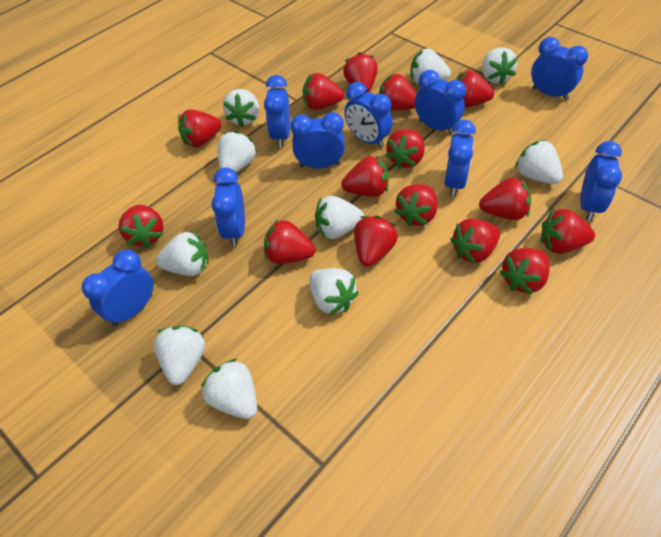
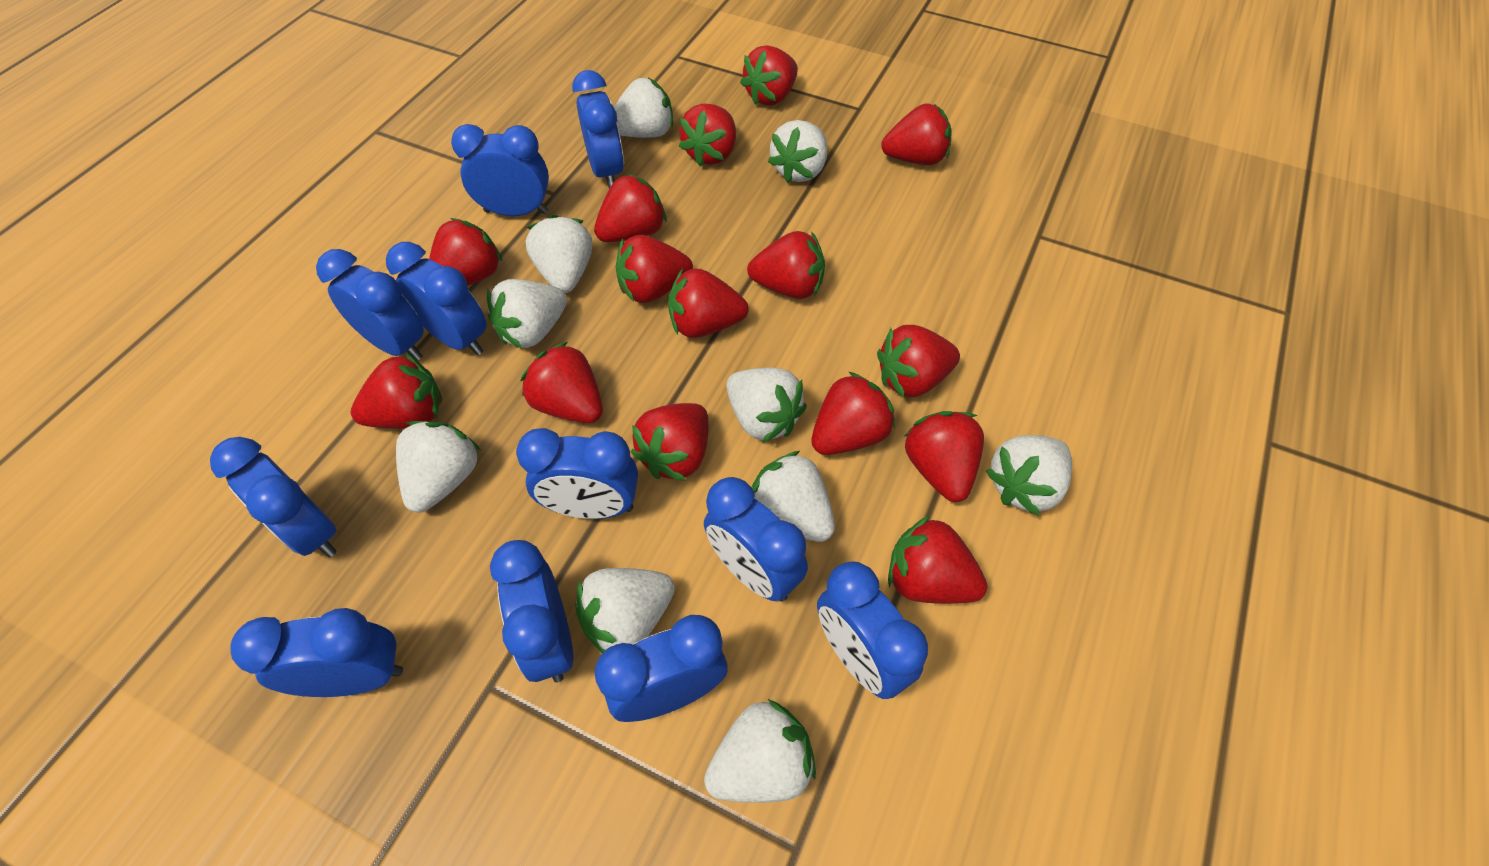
blue clock: [82,250,153,327] [211,168,245,247] [264,75,290,148] [290,112,345,168] [344,82,393,148] [415,70,466,135] [444,120,476,197] [531,37,588,101] [580,141,622,221] = 9 -> [210,437,337,557] [230,608,403,697] [316,249,424,361] [386,242,486,355] [451,124,549,216] [490,540,573,683] [516,428,638,519] [572,70,624,189] [595,615,728,722] [704,477,808,601] [817,561,928,699] = 11

